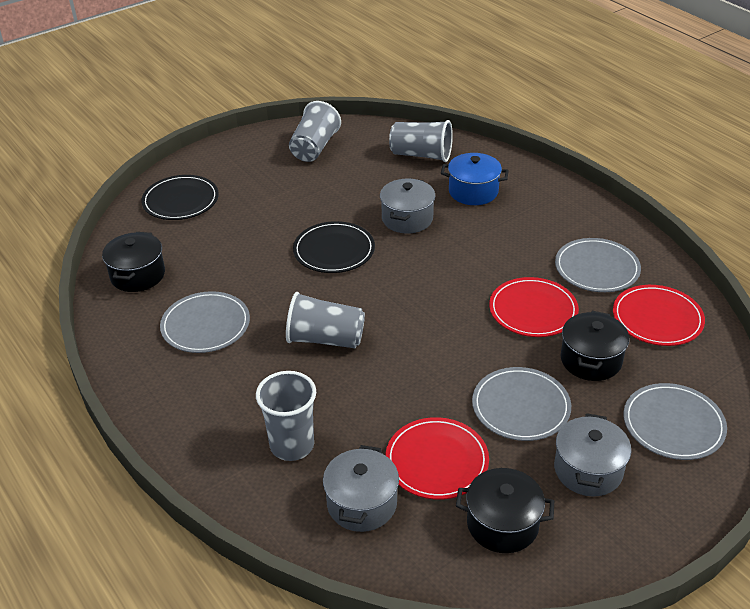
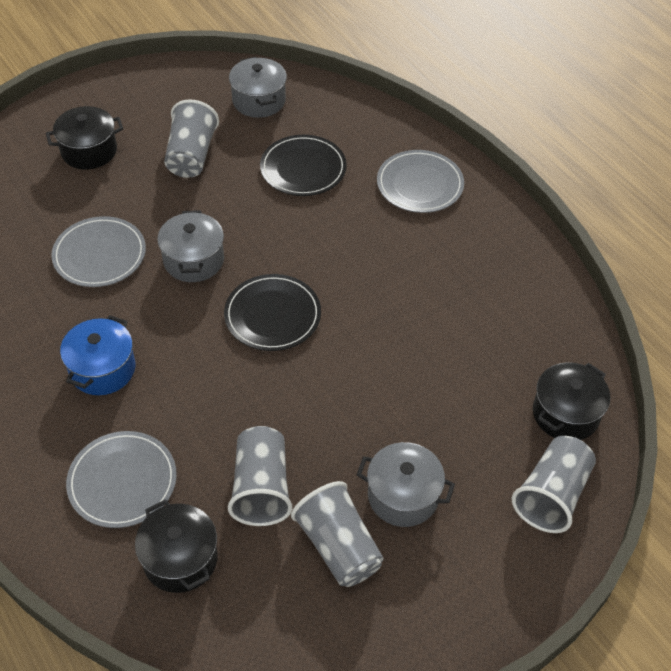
grey plate: [160,291,250,353] [472,367,571,441] [555,238,641,292] [623,383,727,460] = 4 -> [51,216,146,287] [66,431,177,528] [377,150,464,213] = 3
red plate: [385,417,489,500] [489,277,579,337] [613,285,705,346] = 3 -> none = 0

